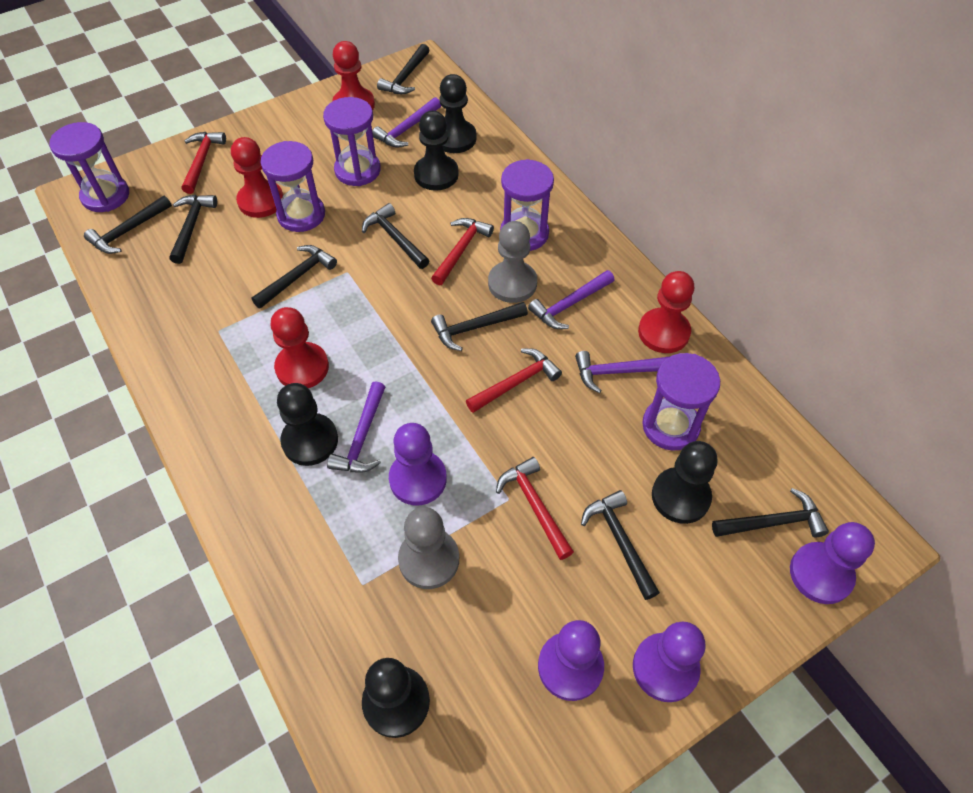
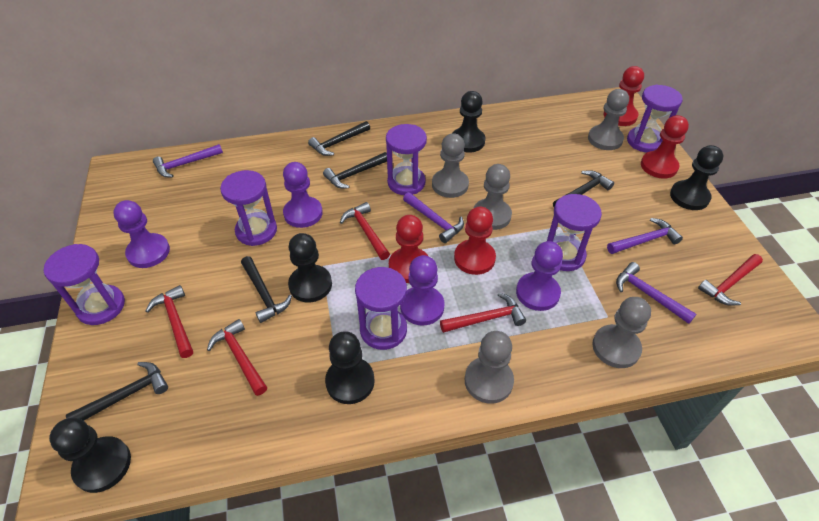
black hammer: [84,195,172,254] [169,195,217,264] [251,245,337,309] [362,203,429,269] [377,44,429,94] [431,302,528,351] [581,490,660,600] [712,488,829,537] = 8 -> [66,362,168,421] [241,256,292,323] [308,121,370,156] [323,152,387,189] [553,170,614,207] = 5
grey pawn: [398,507,459,589] [488,221,537,303] = 2 -> [432,133,469,198] [465,331,514,404] [474,164,512,230] [588,89,629,150] [592,297,651,368] = 5
purple hourglass: [49,122,129,212] [260,141,325,232] [323,97,381,186] [500,159,554,251] [642,353,720,451] = 5 -> [43,244,125,325] [220,170,277,246] [355,267,407,350] [386,124,427,195] [547,194,602,271] [627,85,683,153] = 6
red hammer: [182,132,226,194] [431,218,494,285] [466,348,562,413] [496,457,574,560] = 4 -> [146,285,193,358] [207,319,267,396] [340,202,390,260] [440,293,526,333] [698,254,763,306] = 5

